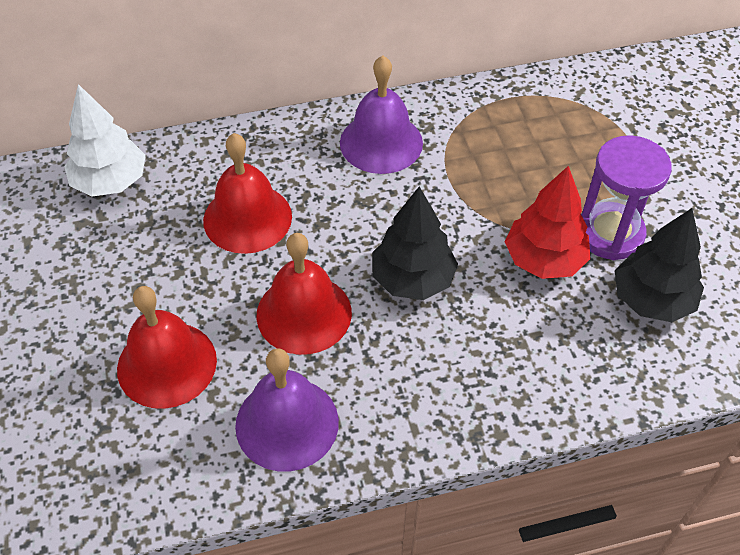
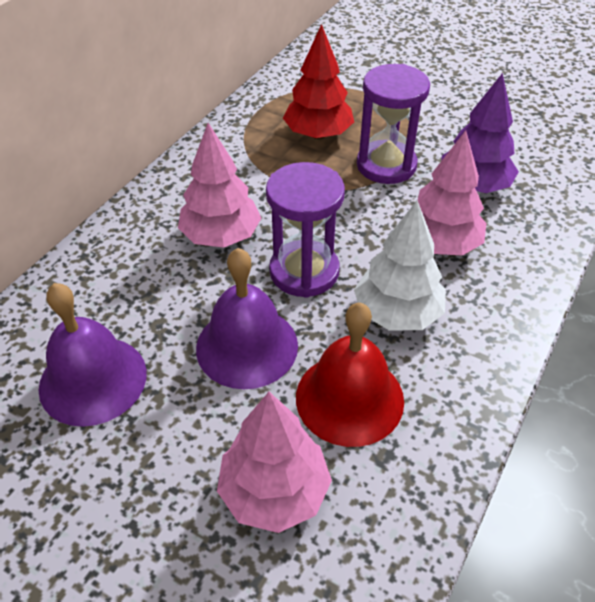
black tree: [372,187,458,300] [615,208,704,322] = 2 -> none = 0
pink tree: none = 0 -> [178,123,261,248] [217,392,332,533] [418,130,487,256] = 3
purple hourglass: [581,135,672,260] = 1 -> [266,162,345,298] [357,64,430,184] = 2
purple tree: none = 0 -> [441,73,519,193] = 1
red bell: [117,286,217,409] [203,133,292,254] [256,233,352,355] = 3 -> [296,303,404,447] = 1

